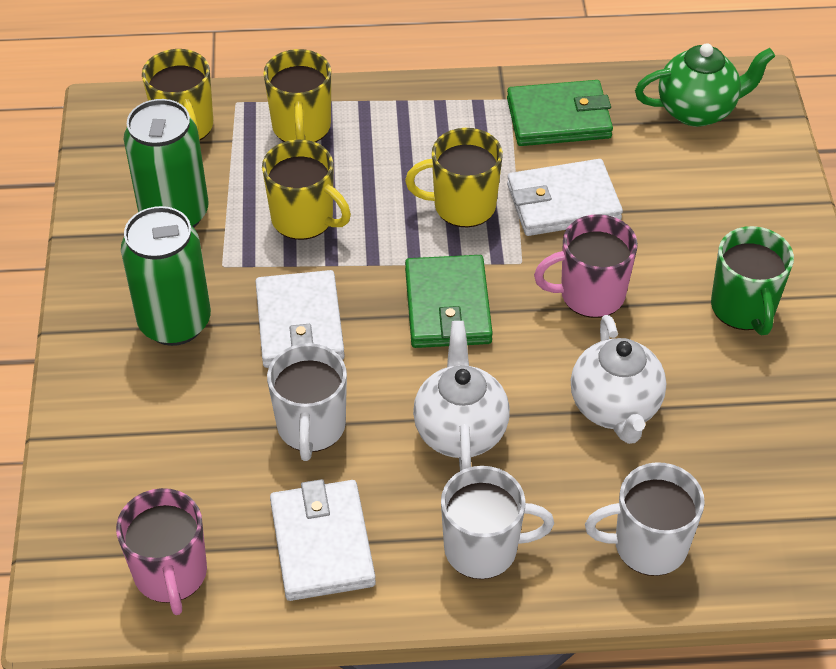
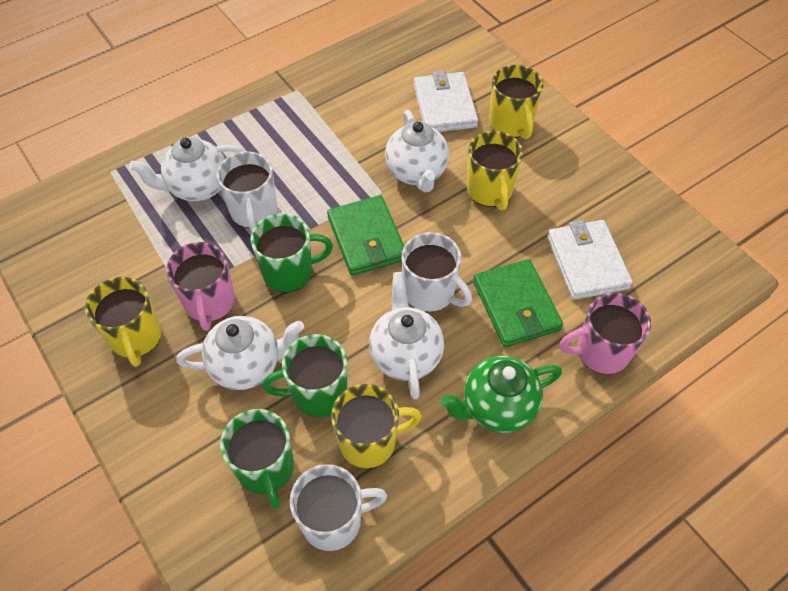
green can: [121,206,211,346] [124,99,209,228] = 2 -> none = 0
green mug: [711,226,794,335] = 1 -> [220,409,294,509] [251,213,333,293] [262,334,347,417] = 3
white teapot: [413,321,510,471] [571,315,666,444] = 2 -> [129,137,245,201] [176,316,304,390] [369,272,444,399] [385,110,449,192] = 4
white wallet: [255,270,345,368] [270,479,376,601] [507,159,623,236] = 3 -> [414,70,478,132] [547,220,633,300] = 2

